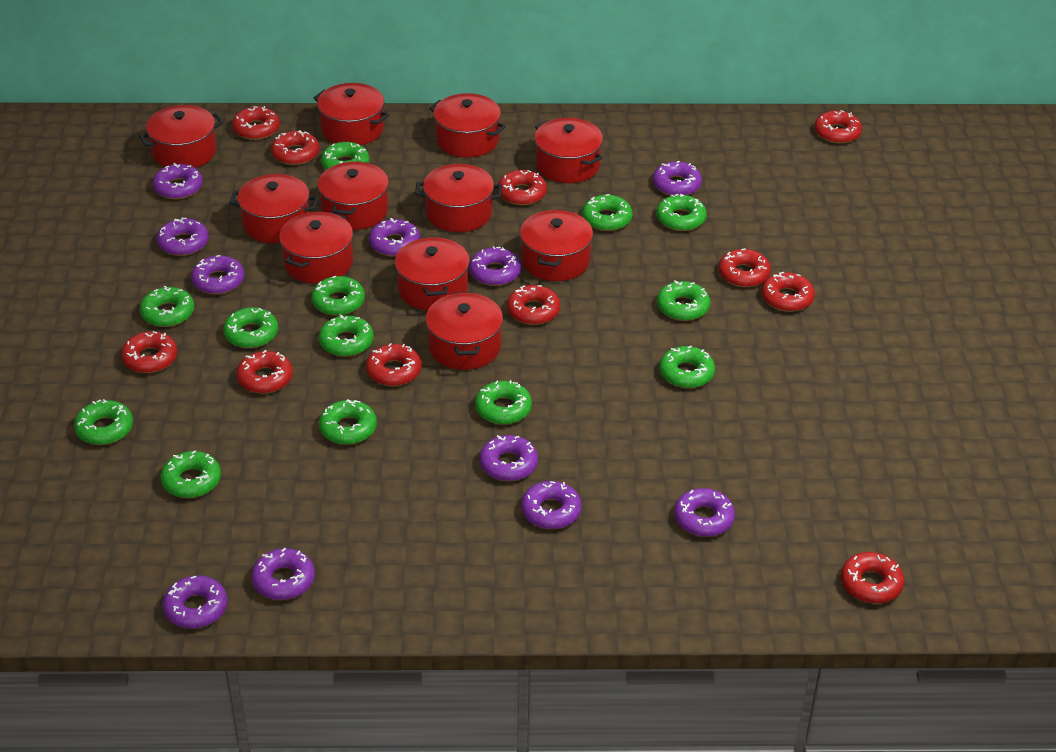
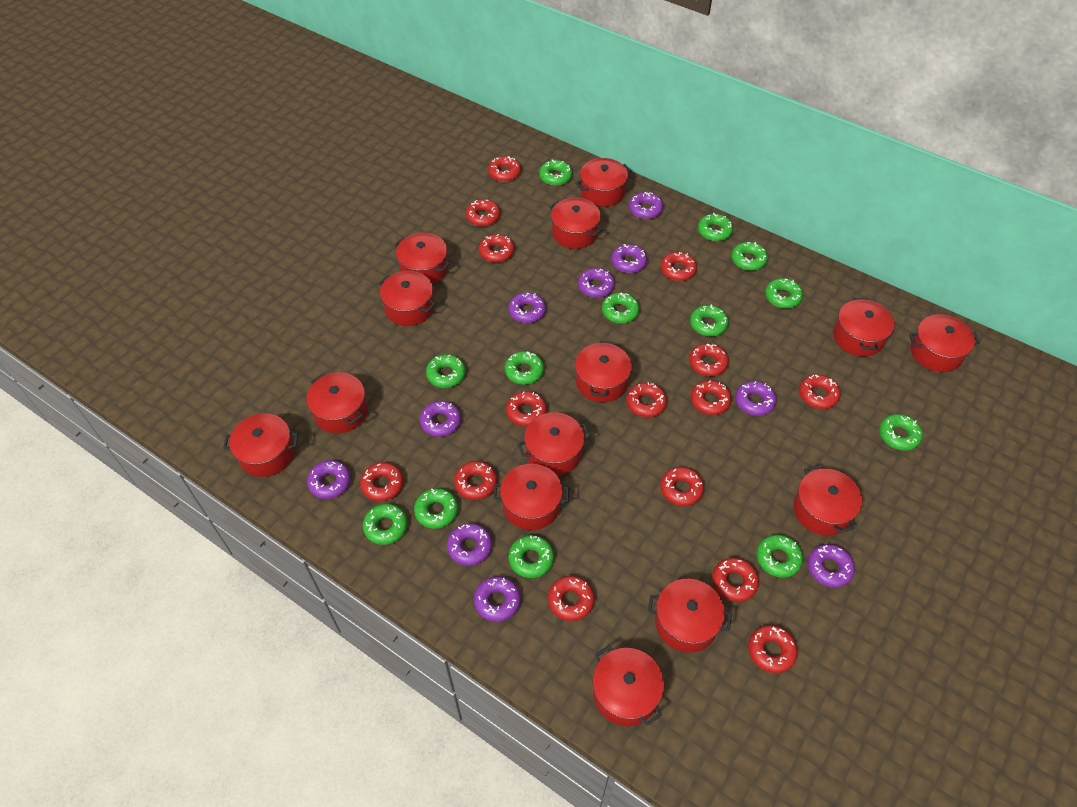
purple donut: [153,163,203,199] [157,218,209,256] [163,575,228,629] [191,255,244,294] [251,548,315,600] [369,218,420,256] [469,246,521,286] [479,435,538,481] [521,481,581,529] [653,161,702,196] [674,488,735,537] = 11 -> [307,460,351,499] [420,401,461,437] [447,523,492,566] [474,576,521,622] [508,292,546,323] [578,268,615,298] [611,244,647,273] [629,192,663,219] [735,381,777,416] [808,544,855,588] = 10
red donut: [121,331,178,373] [232,106,280,140] [236,350,293,394] [271,130,319,165] [366,343,422,386] [498,170,547,205] [507,285,560,325] [718,248,771,287] [761,272,815,312] [814,110,862,144] [841,552,904,604] = 11 -> [360,462,404,501] [454,461,497,500] [466,199,500,226] [479,234,514,263] [488,156,521,182] [506,391,547,427] [548,576,595,621] [626,382,667,418] [660,467,704,506] [661,252,697,281] [689,343,729,377] [691,380,732,415] [712,558,759,602] [748,625,798,673] [799,374,841,409] = 15
red pot: [139,105,223,168] [229,174,319,243] [279,212,353,284] [314,83,389,145] [318,161,389,230] [395,236,469,310] [415,164,502,232] [426,292,503,370] [429,93,506,158] [520,209,593,281] [534,118,603,183] = 11 -> [223,413,298,477] [306,372,368,434] [378,271,436,326] [394,233,450,284] [493,464,569,530] [518,412,591,476] [549,198,603,249] [575,341,632,402] [576,158,632,207] [593,645,664,726] [648,579,732,653] [793,465,862,536] [833,298,894,357] [909,314,980,372] = 14

